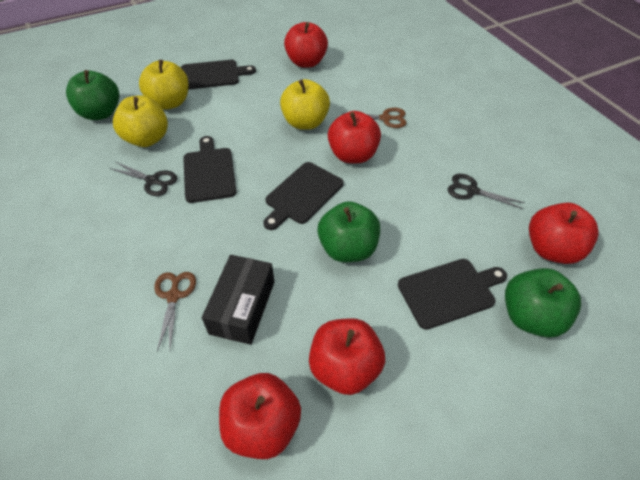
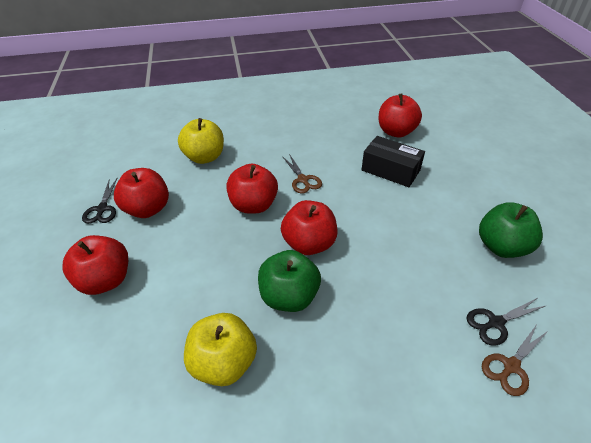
black cutting board: [181,60,256,90] [183,136,236,203] [263,162,344,230] [398,259,507,330] = 4 -> none = 0
green apple: [66,70,120,120] [318,201,380,262] [505,268,581,338] = 3 -> [258,250,321,312] [479,202,543,258] = 2
yellow apple: [113,95,168,147] [139,60,188,110] [280,79,330,130] = 3 -> [178,118,224,164] [184,313,257,386] = 2

